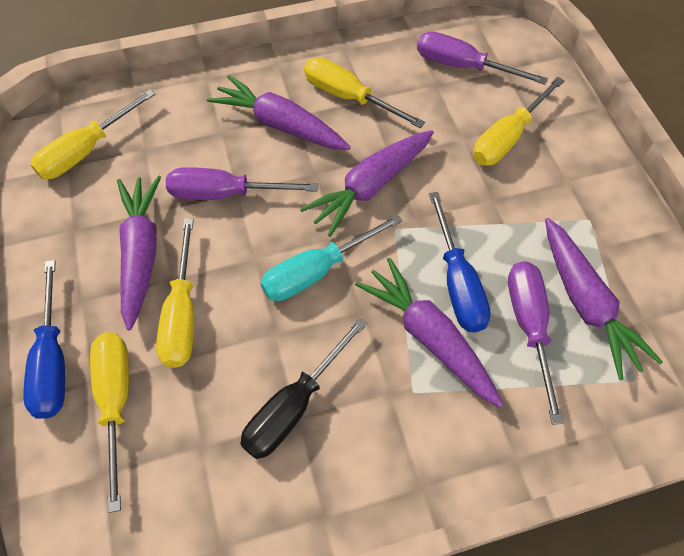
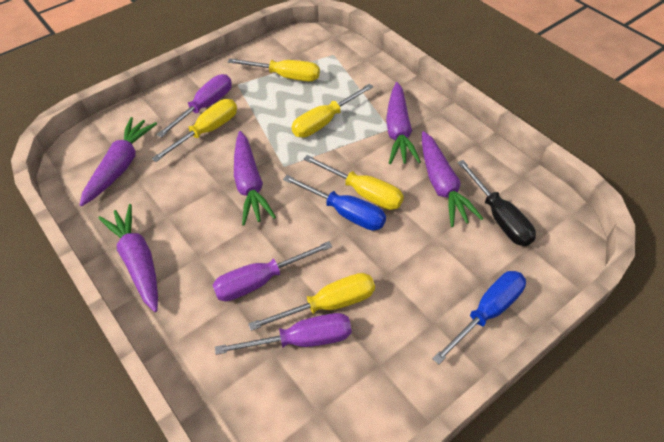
turquoise screwdriver: [260,214,403,301] = 1 -> none = 0

